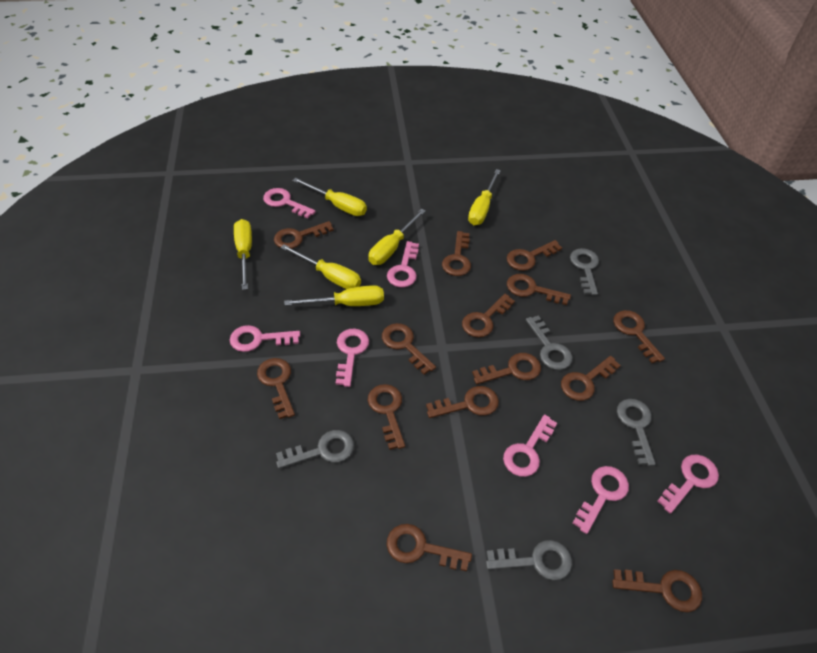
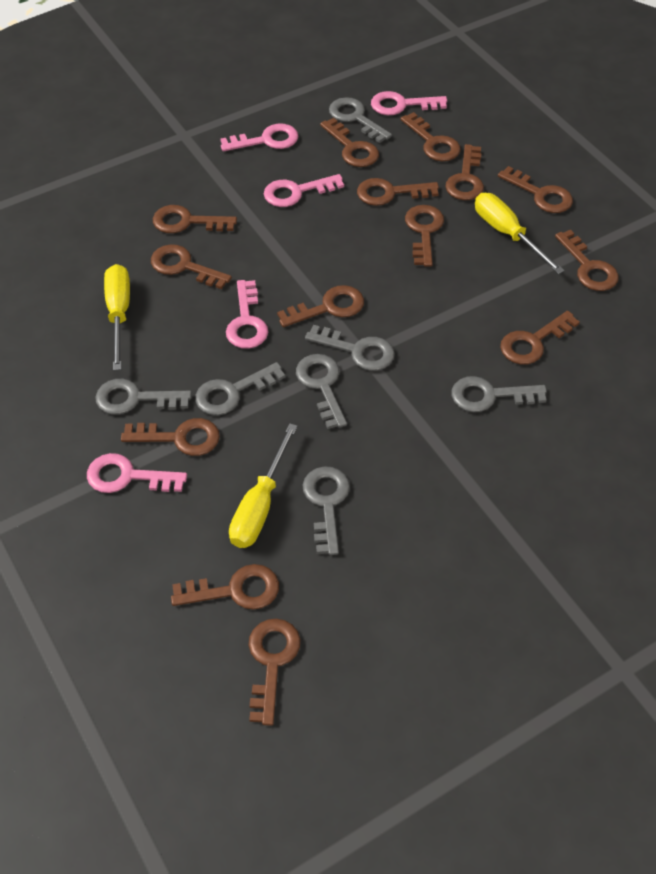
grey key: [276,430,354,469] [486,540,572,581] [526,316,573,370] [570,248,599,295] [617,399,656,466] = 5 -> [95,379,192,415] [195,362,285,415] [296,354,347,429] [303,466,350,555] [305,325,395,371] [329,97,392,143] [451,376,547,412] = 7
pink key: [230,325,300,352] [263,188,316,219] [336,328,369,387] [387,241,419,287] [503,414,557,477] [573,466,629,534] [657,455,719,514] = 7 -> [87,453,187,493] [220,124,299,151] [226,280,268,349] [264,174,344,207] [371,91,447,115] = 5
yellow screwdriver: [234,219,252,290] [280,245,361,289] [284,285,384,306] [293,178,367,216] [369,209,426,265] [468,169,501,225] = 6 -> [104,264,130,371] [229,423,298,548] [475,193,565,274] = 3

